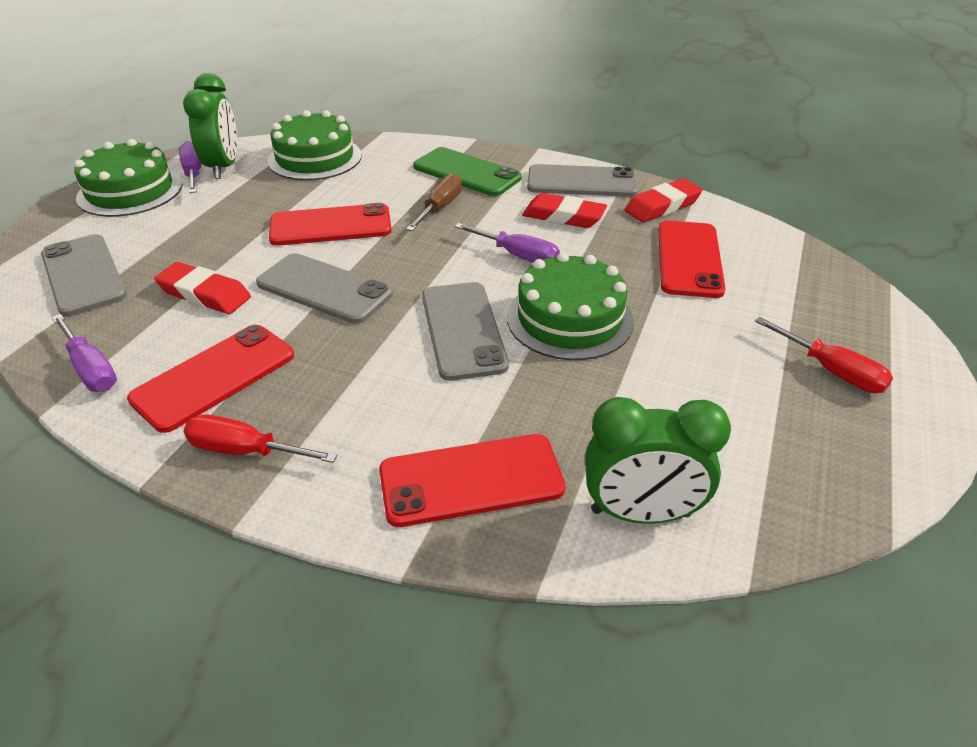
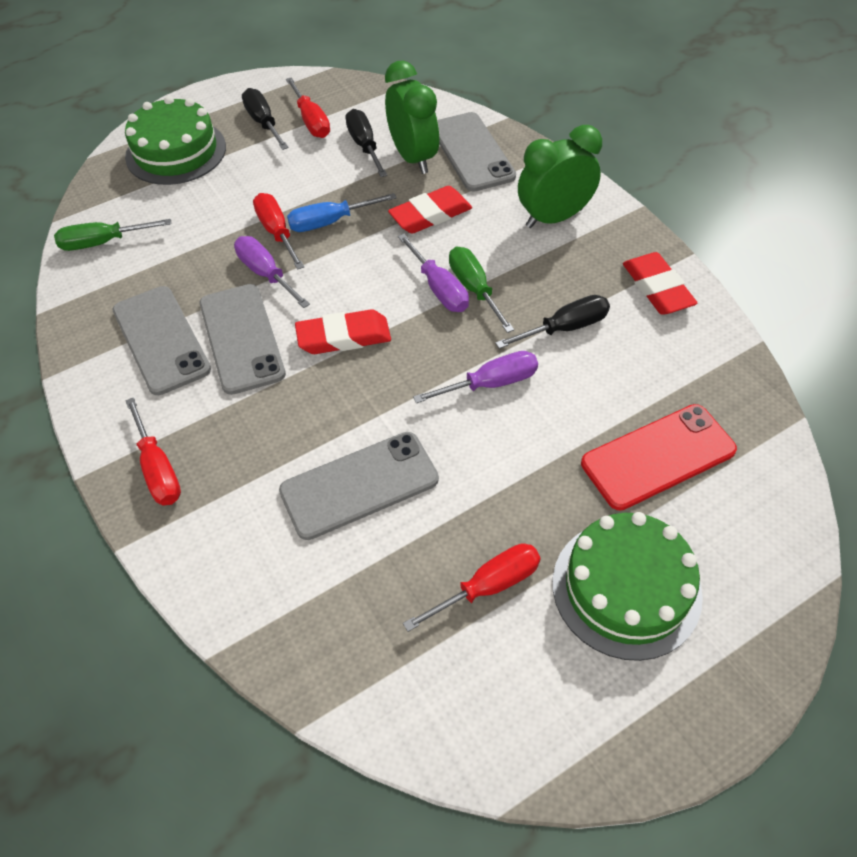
black screwdriver: none = 0 -> [242,88,289,150] [345,109,387,177] [495,295,610,349] = 3
blue screwdriver: none = 0 -> [287,193,397,232] = 1
brown screwdriver: [406,173,462,231] = 1 -> none = 0
green cake: [74,139,182,217] [267,110,362,180] [507,252,634,360] = 3 -> [125,96,226,185] [553,512,703,661] = 2
green phone: [413,147,522,196] = 1 -> none = 0
green screwdriver: none = 0 -> [54,219,171,251] [449,247,514,333] = 2
red phone: [127,325,294,433] [269,203,392,246] [379,434,565,527] [658,221,726,298] = 4 -> [581,404,737,510] = 1
red screwdriver: [183,415,338,463] [755,317,893,393] = 2 -> [125,397,181,506] [253,193,304,270] [286,77,330,138] [403,543,541,632] = 4

